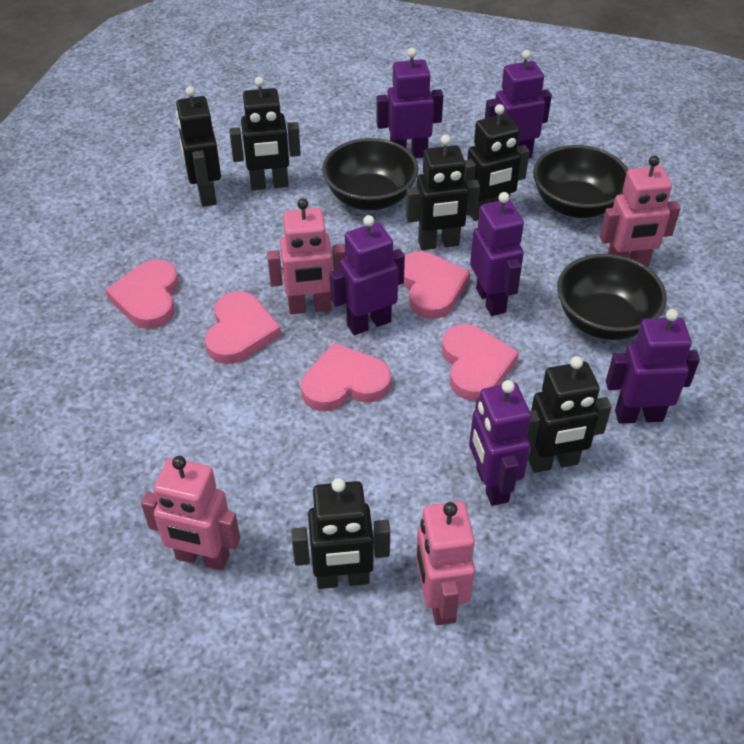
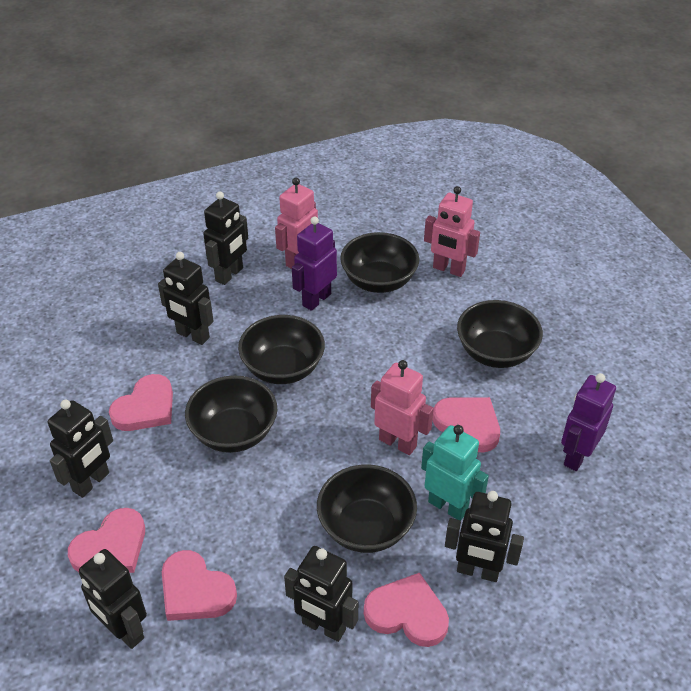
black bowl: [322,138,419,210] [533,145,628,218] [557,254,667,340] = 3 -> [185,375,277,453] [238,315,325,384] [317,464,417,553] [340,232,419,293] [457,300,543,368] = 5
pink robot: [141,456,240,571] [267,198,346,314] [416,501,475,625] [600,156,681,267] = 4 -> [275,178,318,269] [371,360,434,455] [424,186,480,277] = 3
purple robot: [329,215,405,335] [376,48,443,158] [469,380,531,506] [470,192,524,316] [485,50,552,158] [606,309,700,424] = 6 -> [292,217,337,311] [561,373,616,471] = 2
turquoise robot: none = 0 -> [421,425,489,521] = 1

